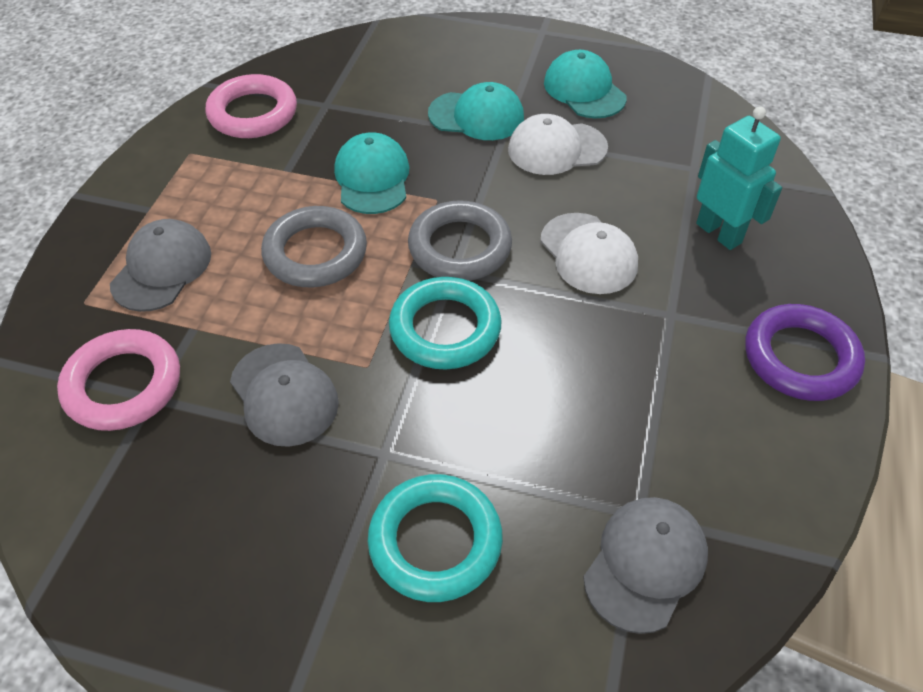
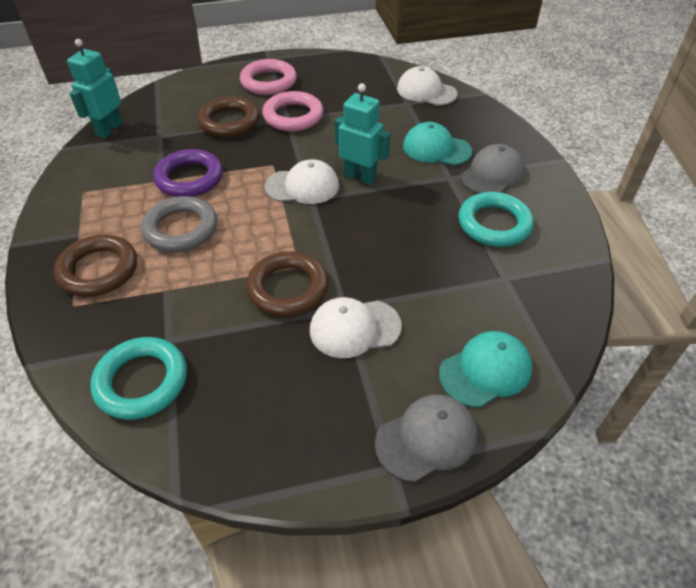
brown ring: none = 0 -> [54,235,137,297] [197,96,260,137] [246,251,329,317] = 3
grey cap: [110,219,211,312] [230,343,339,447] [583,497,708,634] = 3 -> [375,394,477,482] [461,144,525,194] = 2
grey ring: [261,206,367,287] [408,200,512,281] = 2 -> [141,196,217,252] = 1
turquoise cap: [334,132,410,214] [428,82,524,140] [544,50,626,118] = 3 -> [403,122,472,166] [439,331,532,408] = 2
turquoise robot: [696,106,782,250] = 1 -> [67,39,123,138] [335,83,390,185] = 2
white cap: [508,114,608,175] [540,213,638,294] = 2 -> [265,159,339,204] [310,297,402,358] [397,66,457,106] = 3

